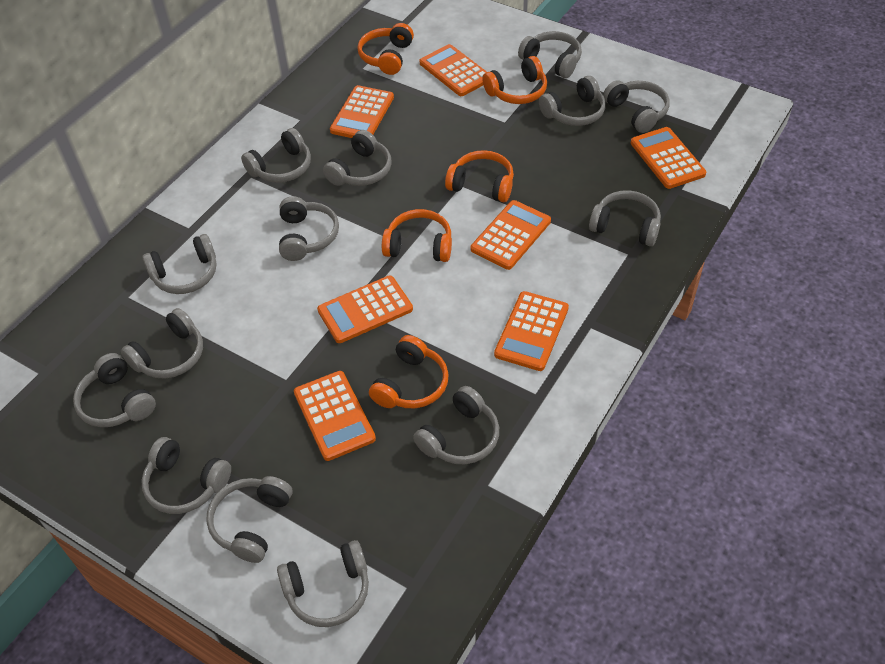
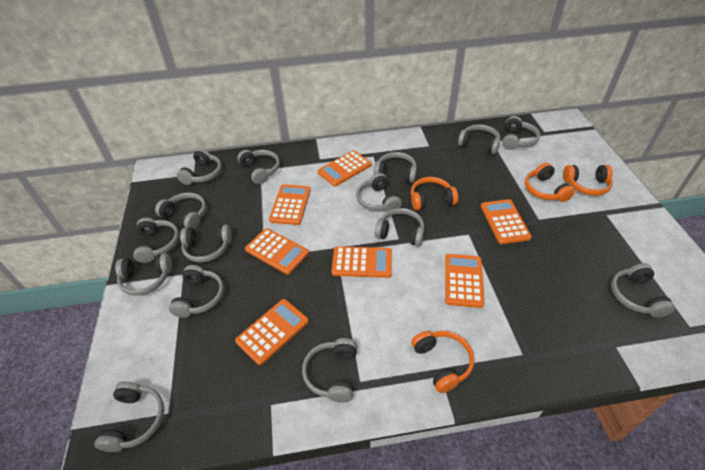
grey headphones: [73,353,156,427] [121,308,203,378] [141,437,231,514] [142,234,216,294] [206,476,292,563] [241,128,311,183] [277,540,369,627] [279,196,339,261] [323,130,392,186] [413,386,499,464] [518,31,582,78] [539,76,606,126] [589,190,661,246] [603,80,670,133] = 14 -> [95,381,164,452] [115,253,172,296] [133,217,179,263] [155,193,206,229] [169,265,224,318] [177,148,222,185] [180,225,232,262] [237,150,280,184] [302,338,357,403] [356,173,402,212] [374,152,417,183] [375,208,424,246] [458,124,500,154] [502,116,540,150] [611,263,675,318] = 15
orange headphones: [357,23,414,75] [369,335,449,408] [382,209,452,262] [445,150,514,202] [482,56,547,104] = 5 -> [411,177,458,211] [411,331,474,393] [525,163,575,202] [563,165,613,196] = 4

